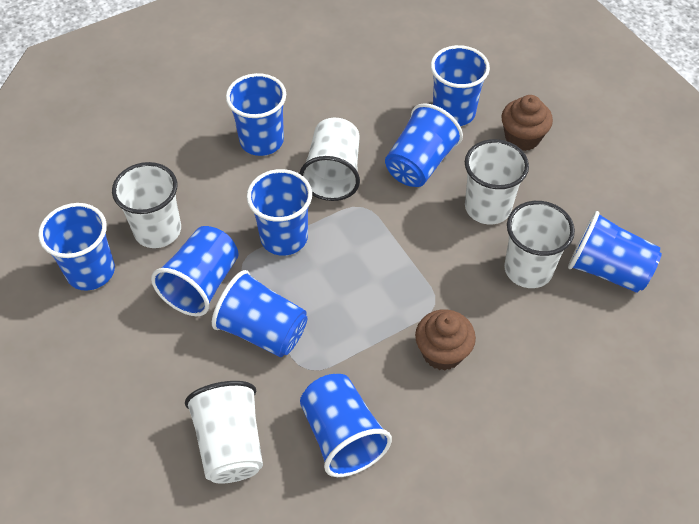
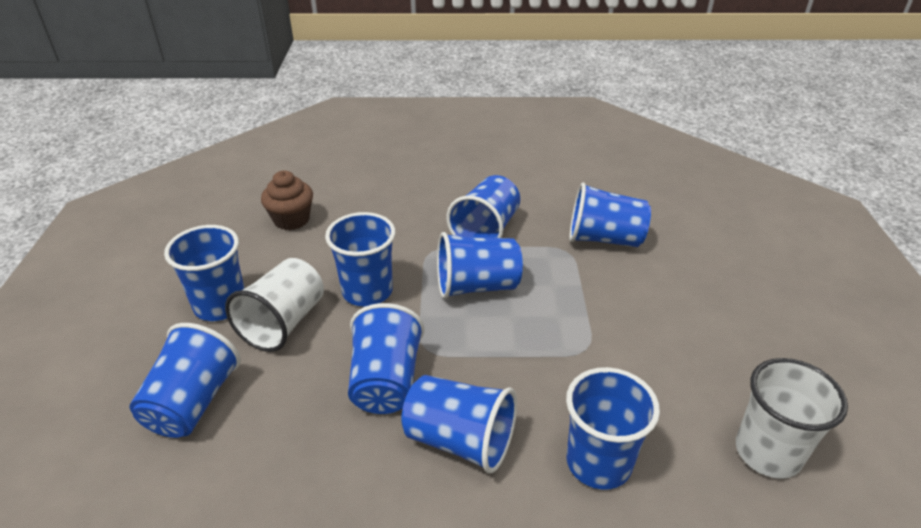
brown cupcake: [415,309,476,371] [502,95,553,151] = 2 -> [261,171,313,230] = 1
white cup: [112,162,181,248] [185,381,263,484] [299,118,360,201] [465,139,529,225] [504,201,575,288] = 5 -> [225,258,324,352] [736,358,848,479] = 2

